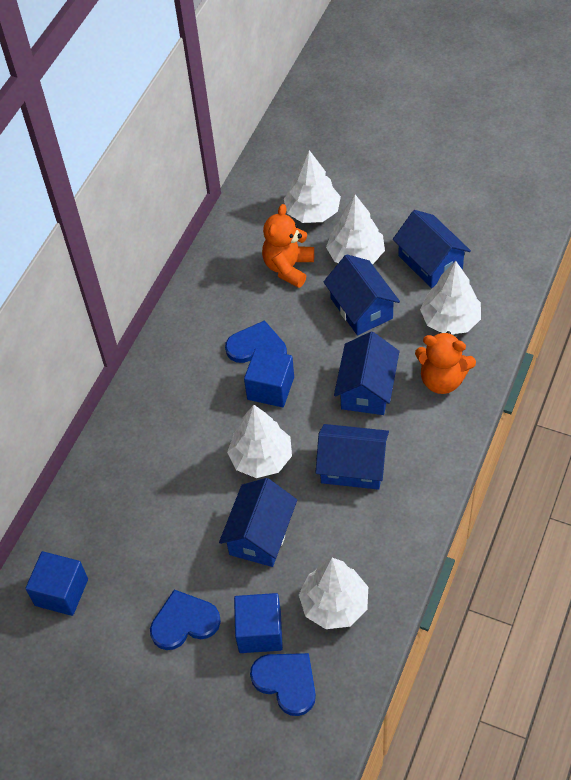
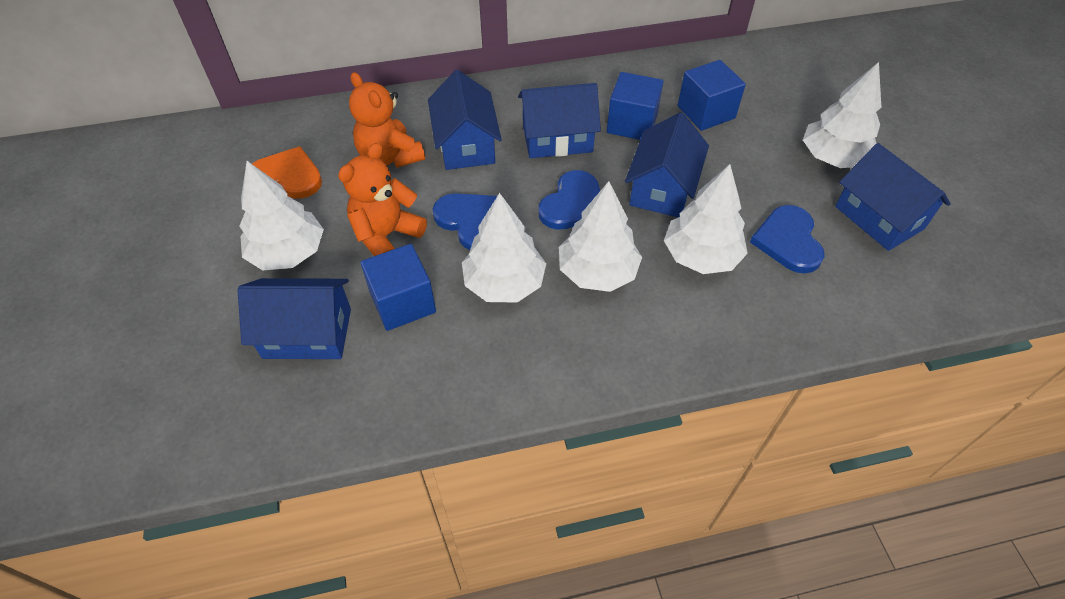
orange heart: none = 0 -> [252,146,322,198] = 1

